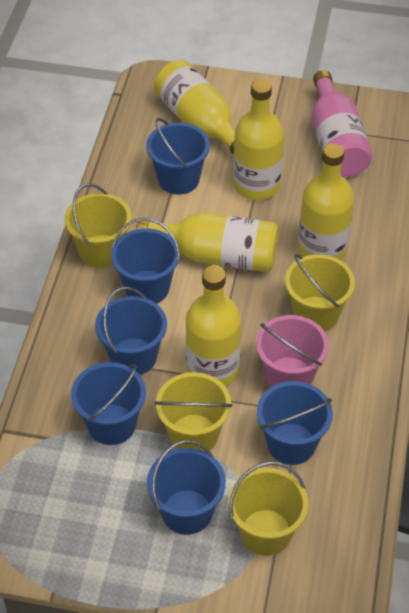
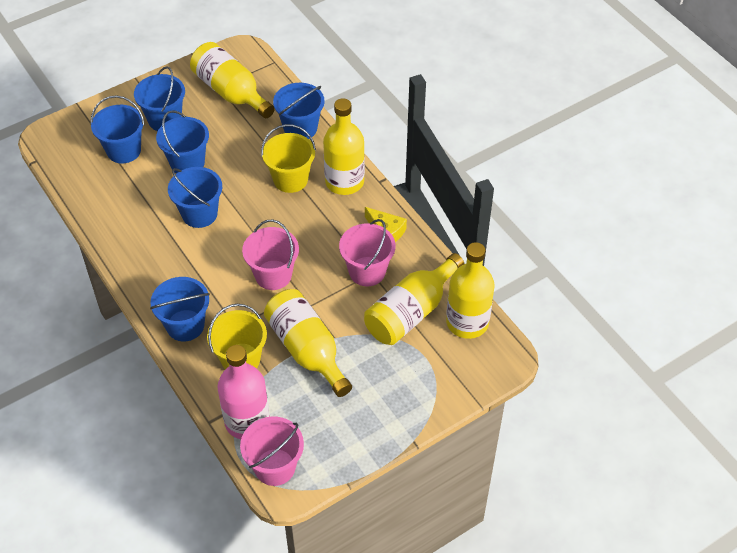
pink bucket: [256,315,329,387] = 1 -> [240,417,304,486] [242,219,299,290] [339,219,396,286] = 3
yellow bucket: [64,183,132,268] [154,372,233,453] [228,462,308,556] [285,254,355,331] = 4 -> [207,304,267,369] [261,124,316,193] = 2
yellow cheese: none = 0 -> [365,207,407,242] = 1

